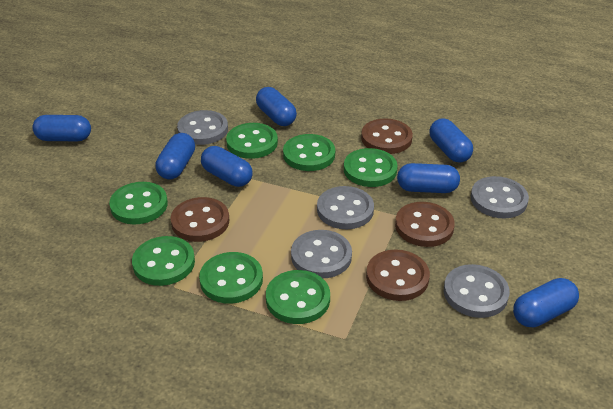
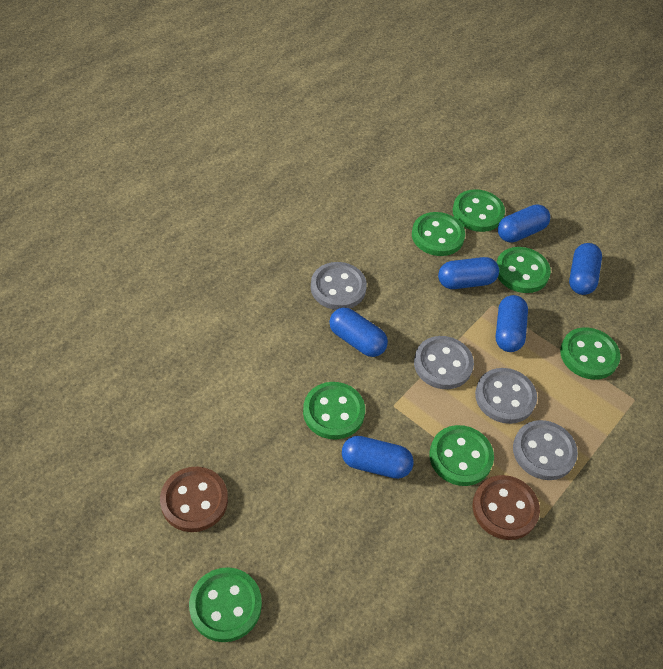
blue capsule: [32,115,91,141] [155,133,195,179] [201,146,253,187] [256,87,297,126] [397,163,460,193] [430,118,473,163] [513,278,579,327] = 7 -> [329,308,388,357] [342,436,414,479] [438,257,499,289] [496,295,528,352] [498,204,550,242] [569,243,602,295] = 6
brown button: [170,197,229,242] [361,118,413,154] [366,250,430,301] [395,202,455,247] = 4 -> [160,467,228,532] [473,475,540,540] = 2
grey button: [177,110,228,145] [291,230,352,278] [317,186,374,229] [444,264,510,318] [471,176,529,218] = 5 -> [311,262,367,310] [414,336,474,389] [475,368,537,424] [513,420,578,480] = 4

